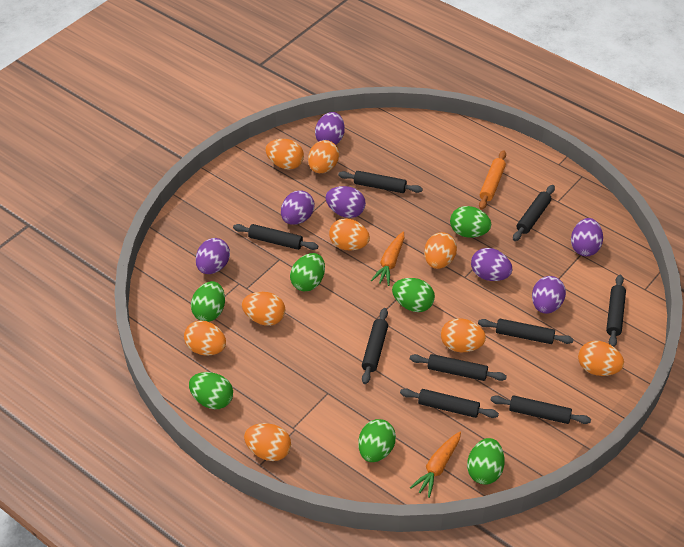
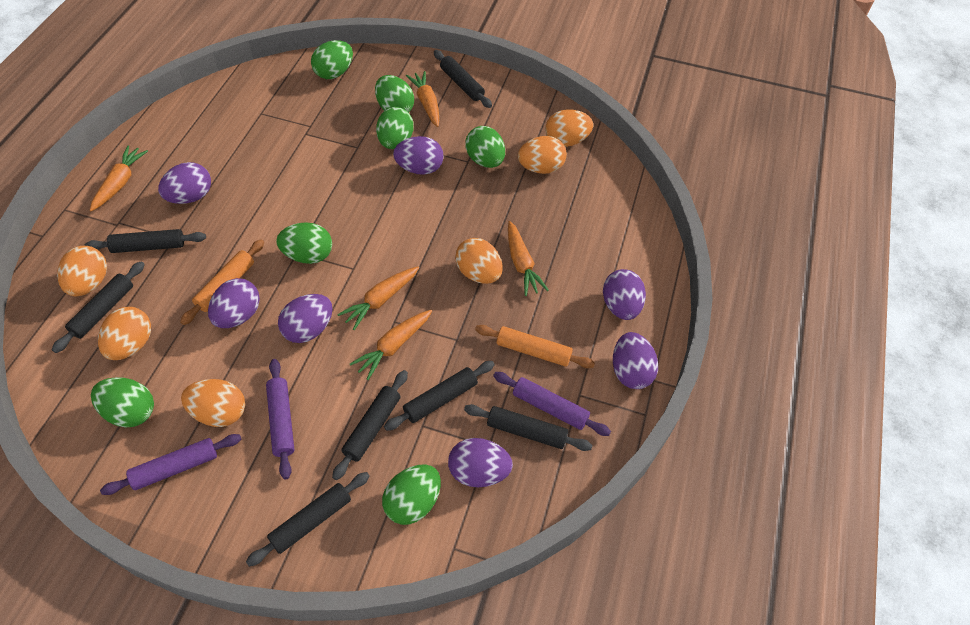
black rolling pin: [233,224,318,250] [338,171,423,193] [362,308,388,384] [400,389,499,418] [410,354,507,381] [478,319,574,344] [491,395,591,424] [513,185,555,241] [606,275,626,347] = 9 -> [52,261,145,353] [85,229,206,253] [246,472,370,567] [332,370,408,480] [384,361,495,431] [434,50,492,108] [464,404,592,451] = 7
orange carrot: [371,232,404,286] [410,432,461,498] = 2 -> [90,145,148,211] [337,266,419,330] [350,310,432,380] [406,71,439,127] [508,221,549,296] = 5
orange egg: [184,320,226,356] [242,292,285,326] [244,423,291,461] [265,139,304,169] [308,140,339,173] [329,219,370,250] [424,232,457,269] [441,318,486,352] [578,341,624,376] = 9 -> [57,246,107,296] [98,307,151,360] [181,379,245,427] [455,238,503,284] [518,136,567,174] [545,110,593,147] = 6
orange rolling pin: [479,150,506,210] = 1 -> [180,239,264,325] [475,325,595,368] = 2
purple rolling pin: none = 0 -> [100,434,241,495] [266,359,294,480] [493,372,611,436] = 3

